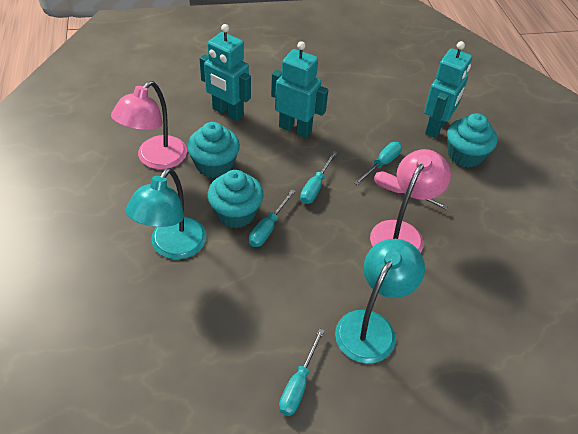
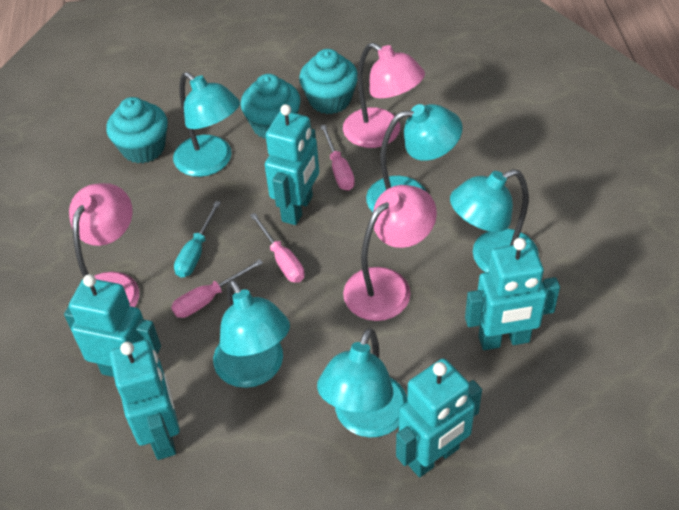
pink lamp: [111,81,187,169] [370,149,451,253] = 2 -> [69,183,139,307] [343,43,425,148] [343,185,437,321] = 3
pink screwdriver: [374,171,448,209] = 1 -> [171,259,263,318] [250,213,305,283] [320,125,355,191] = 3
turquoise lamp: [126,168,206,259] [335,239,425,364] = 2 -> [173,72,240,177] [213,279,290,388] [317,328,407,438] [366,104,463,212] [450,169,539,272] = 5
turquoise robot: [200,24,251,121] [271,41,328,138] [424,41,472,138] = 3 -> [64,274,161,377] [110,340,180,460] [265,104,319,225] [396,358,482,477] [465,238,560,350] = 5
turquoise screwdriver: [249,189,296,247] [279,328,324,416] [300,151,337,204] [354,142,402,186] = 4 -> [174,201,221,278] = 1

